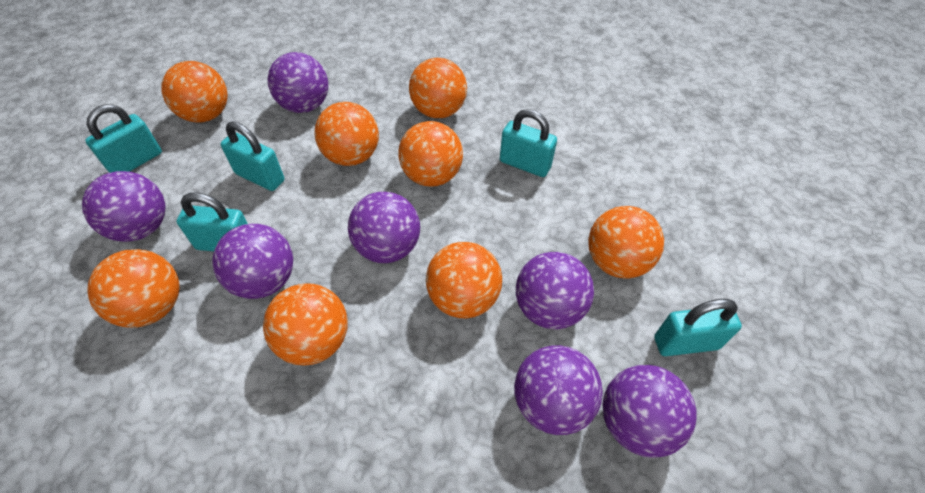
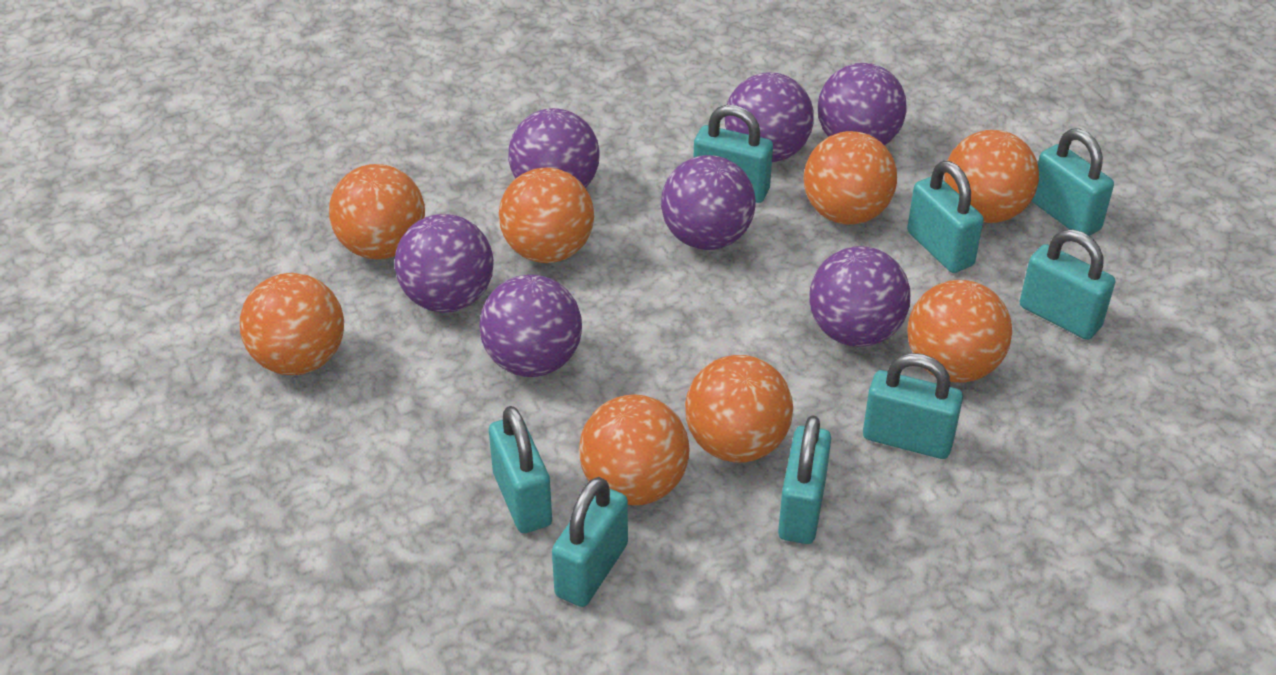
turquoise padlock: [85,104,162,173] [177,192,248,251] [221,121,285,191] [500,109,557,177] [654,299,742,356] = 5 -> [489,406,552,533] [552,477,628,607] [693,105,773,203] [778,415,831,544] [863,353,963,459] [907,161,984,273] [1020,229,1115,340] [1032,128,1114,236] = 8

